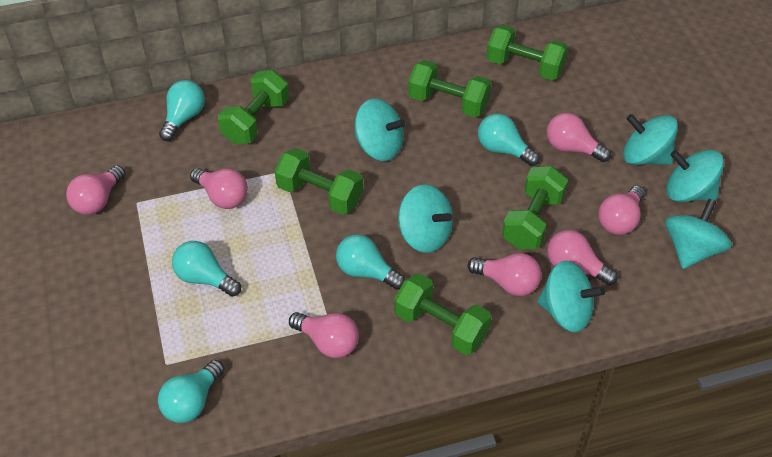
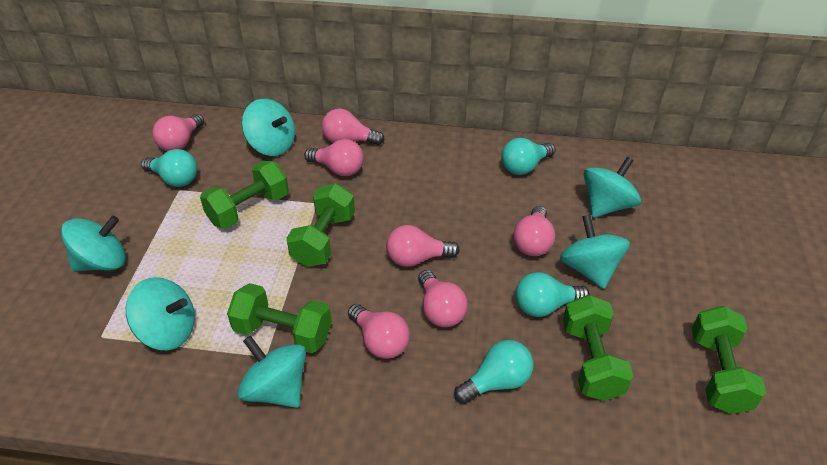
green dumbbell: [218,70,289,144] [275,148,363,215] [394,273,491,355] [408,60,491,117] [487,25,568,80] [502,166,568,249] = 6 -> [200,161,289,229] [227,283,332,353] [286,183,355,267] [563,295,633,401] [692,306,766,414] = 5
turquoise light bulb: [158,360,224,423] [159,80,205,141] [172,241,241,297] [336,234,405,290] [478,114,540,166] = 5 -> [141,149,197,187] [454,340,533,404] [501,138,556,175] [516,272,590,317] = 4

